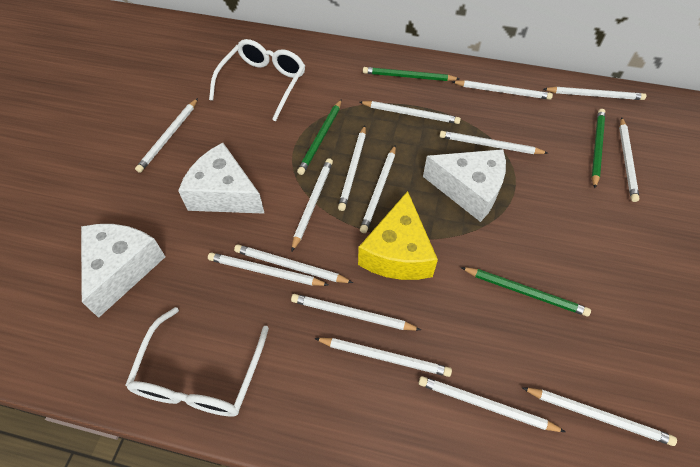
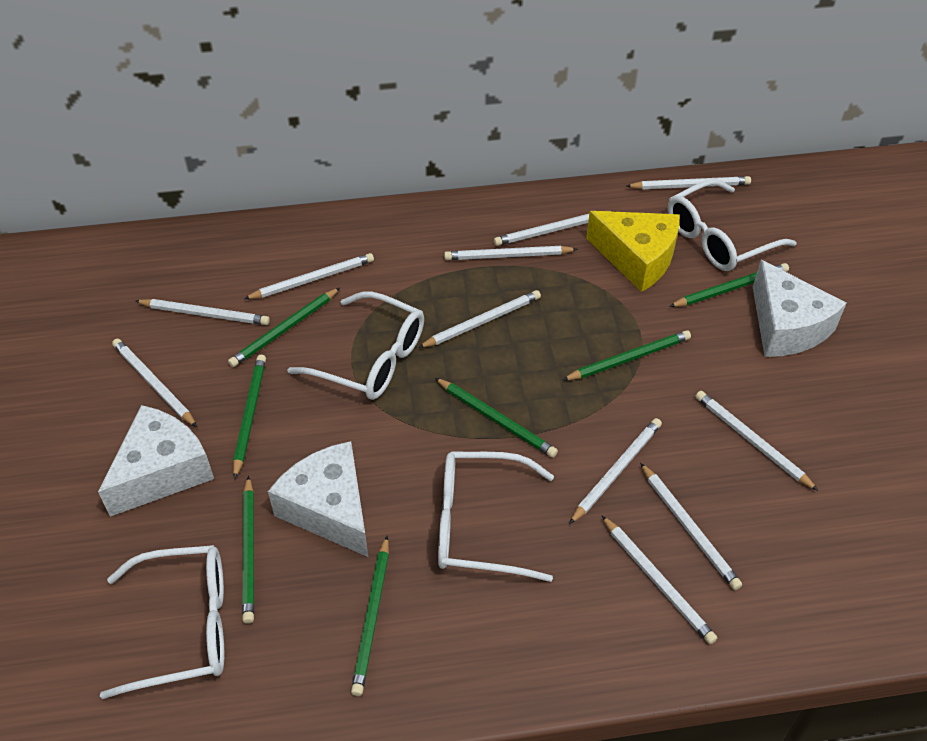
green pencil: [297,99,342,175] [363,67,460,81] [461,267,591,317] [592,109,605,188] = 4 -> [228,288,340,367] [233,355,266,480] [242,476,254,624] [351,536,389,696] [435,378,558,458] [563,330,691,380] [669,263,789,307] = 7
white glasses: [126,307,269,417] [209,39,305,121] = 2 -> [100,545,224,699] [288,291,424,400] [438,452,554,582] [668,179,797,271] = 4
white pencil: [135,98,198,173] [208,252,328,286] [234,245,353,283] [291,294,421,331] [292,158,333,251] [314,338,452,377] [338,126,366,211] [360,101,461,124] [360,145,396,233] [419,376,566,432] [440,131,548,154] [452,80,553,100] [522,387,677,446] [544,87,646,100] [619,117,640,202] = 15 -> [112,339,197,427] [135,299,270,325] [244,253,374,299] [418,290,541,348] [444,246,578,260] [494,211,616,246] [569,418,662,524] [601,515,717,644] [626,176,751,189] [640,463,742,590] [695,391,818,491] = 11

